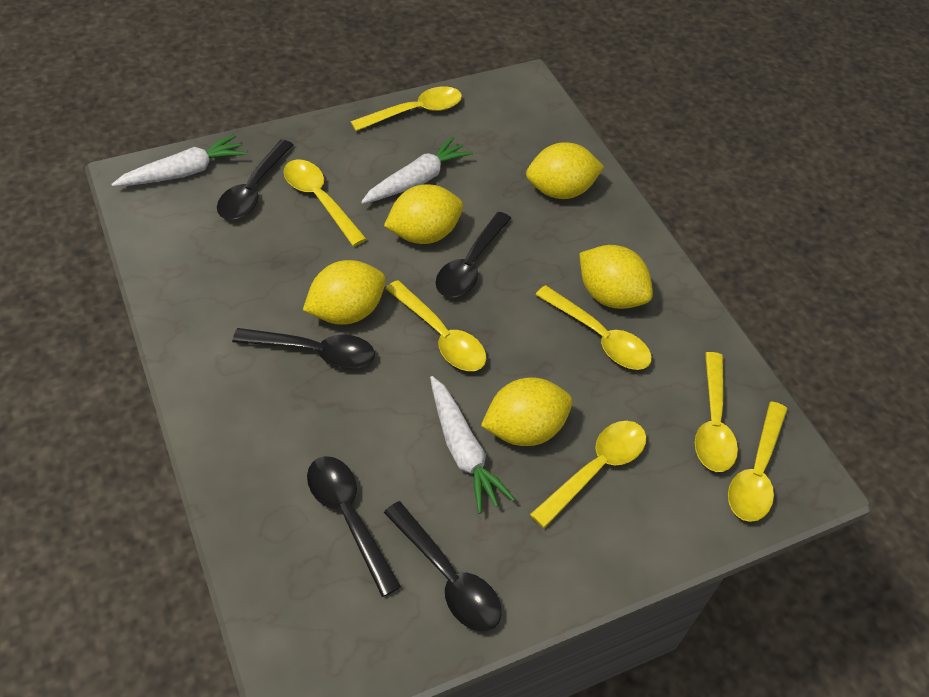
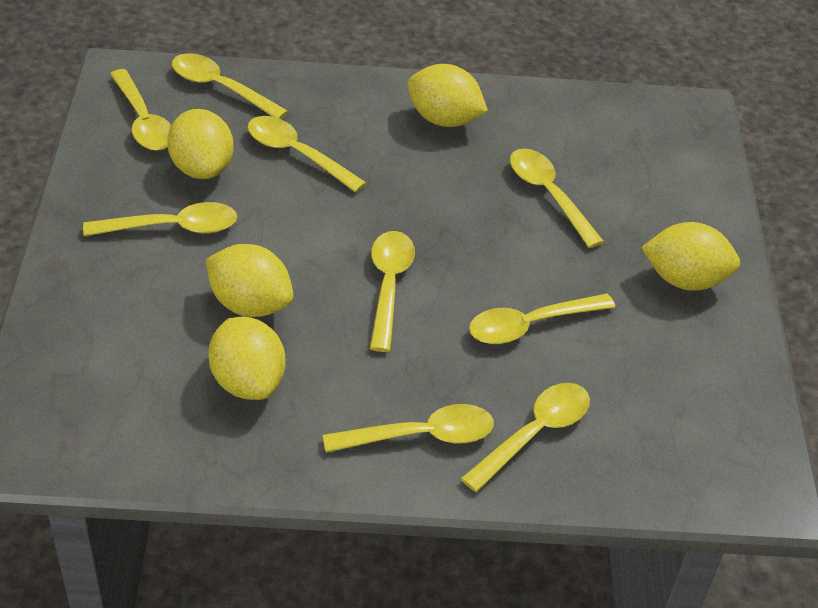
black spoon: [217,140,293,220] [232,328,375,369] [307,456,401,597] [384,501,502,631] [435,212,511,298] = 5 -> none = 0
white carrot: [111,135,247,187] [361,137,473,204] [430,376,515,514] = 3 -> none = 0
yellow spoon: [283,160,367,246] [350,86,462,131] [385,280,486,371] [530,421,646,528] [535,285,652,370] [695,352,738,472] [728,402,788,522] = 7 -> [83,202,237,236] [110,69,171,151] [172,53,288,119] [247,116,366,193] [323,404,494,453] [370,231,415,352] [461,383,590,492] [469,293,615,344] [510,148,604,248] = 9

